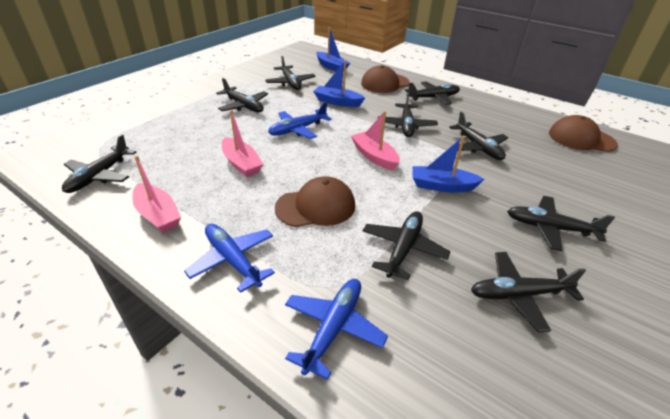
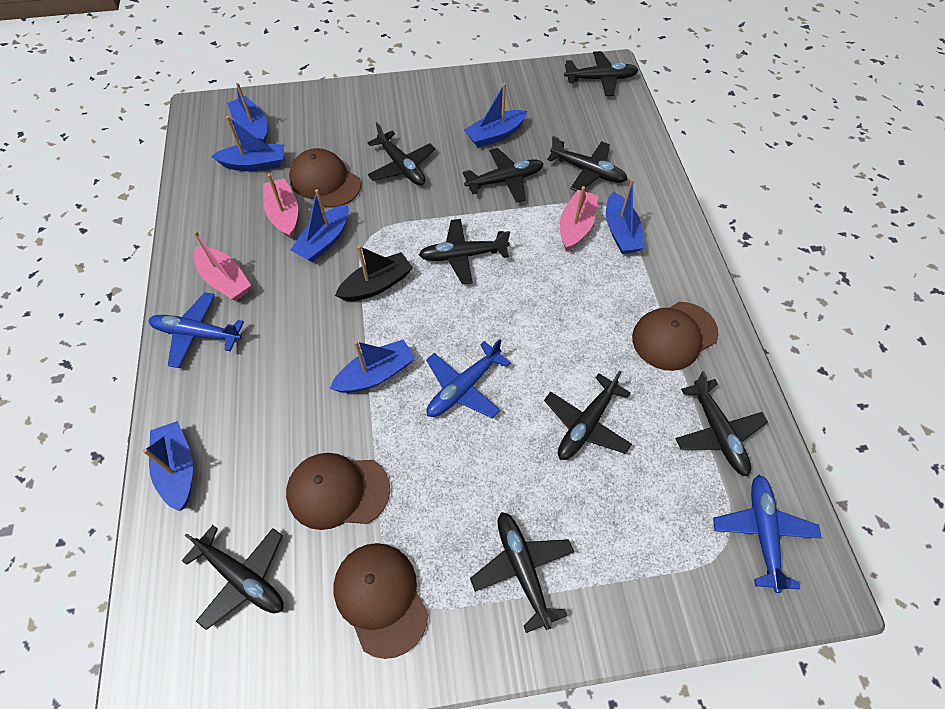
black boat: none = 0 -> [335,245,413,301] = 1
blue boat: [313,60,365,107] [316,27,350,72] [412,136,484,192] = 3 -> [143,421,193,511] [212,116,284,171] [227,83,267,143] [290,189,349,262] [330,339,415,393] [464,83,528,148] [606,179,645,254] = 7
brown cap: [275,176,355,227] [361,65,410,93] [549,115,618,152] = 3 -> [286,453,390,530] [289,148,361,208] [333,543,429,659] [632,302,718,371] = 4

